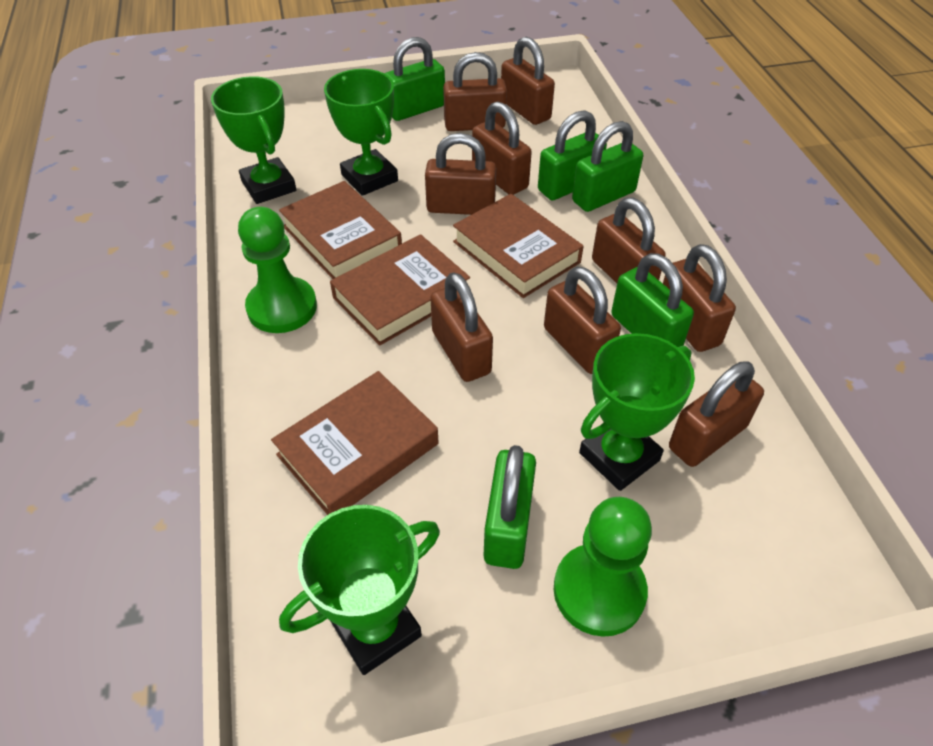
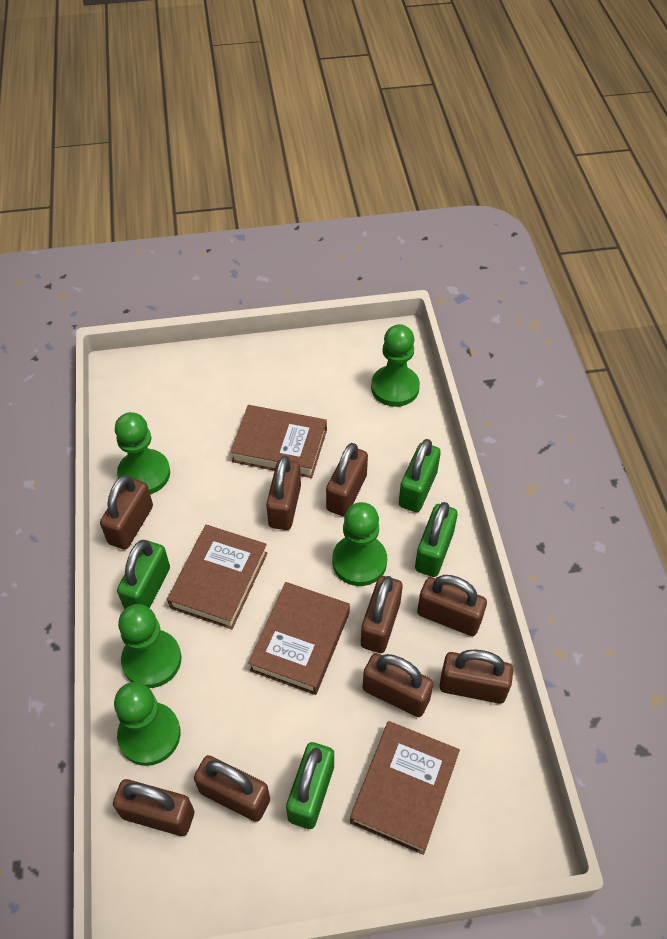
green padlock: [385,37,445,121] [484,445,536,569] [538,110,607,200] [572,121,643,212] [611,253,694,347] = 5 -> [117,540,170,609] [286,742,334,829] [399,439,441,512] [415,502,458,577] = 4
green pawn: [238,207,317,333] [553,497,652,637] = 2 -> [114,682,181,766] [115,412,170,494] [118,604,181,688] [332,502,387,586] [371,324,420,407] = 5
green trophy: [211,76,296,204] [279,505,440,675] [324,69,398,196] [579,333,695,491] = 4 -> none = 0

